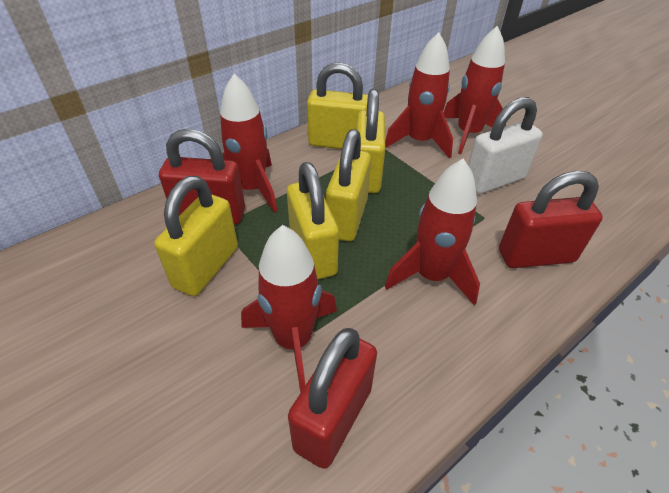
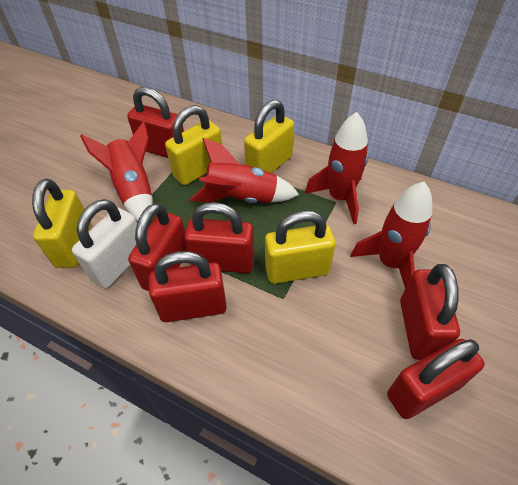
red padlock: [159,129,245,225] [288,328,377,469] [499,171,603,268] = 3 -> [127,87,184,158] [128,203,187,291] [149,251,227,322] [184,202,254,273] [387,339,485,419] [400,264,460,360] = 6
red rocket: [220,74,277,213] [241,225,337,393] [385,32,453,159] [385,158,480,305] [444,26,506,154] = 5 -> [80,121,153,224] [190,138,299,203] [305,112,369,224] [350,182,432,288] = 4
yellow padlock: [154,176,238,296] [287,162,339,280] [307,62,368,149] [326,129,371,241] [356,89,385,193] = 5 -> [32,179,91,268] [165,105,222,185] [244,100,294,173] [265,211,336,284] = 4

